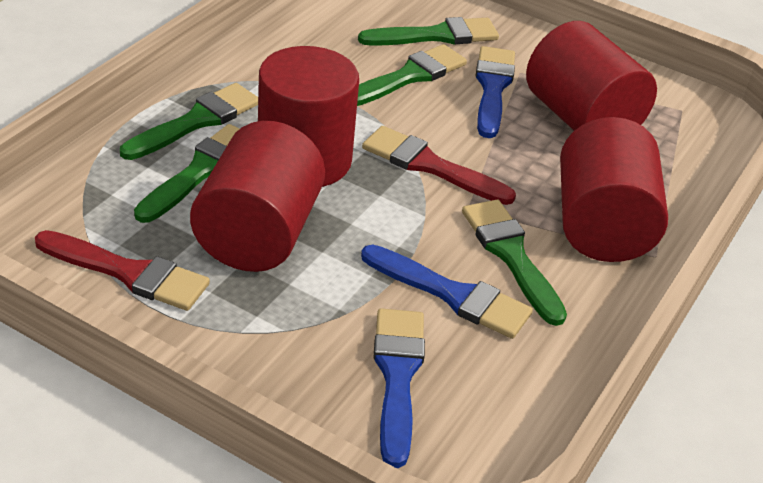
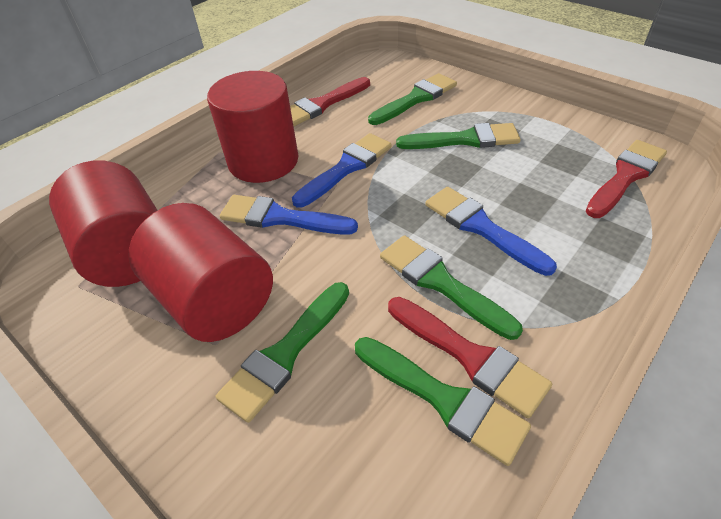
red brush: [35,230,210,311] [362,126,516,205] = 2 -> [290,77,370,126] [388,297,552,418] [585,140,667,218] = 3
red cylinder: [190,121,325,272] [258,46,359,187] [526,21,657,131] [560,117,668,262] = 4 -> [49,160,158,287] [128,203,273,342] [207,71,298,183] = 3

